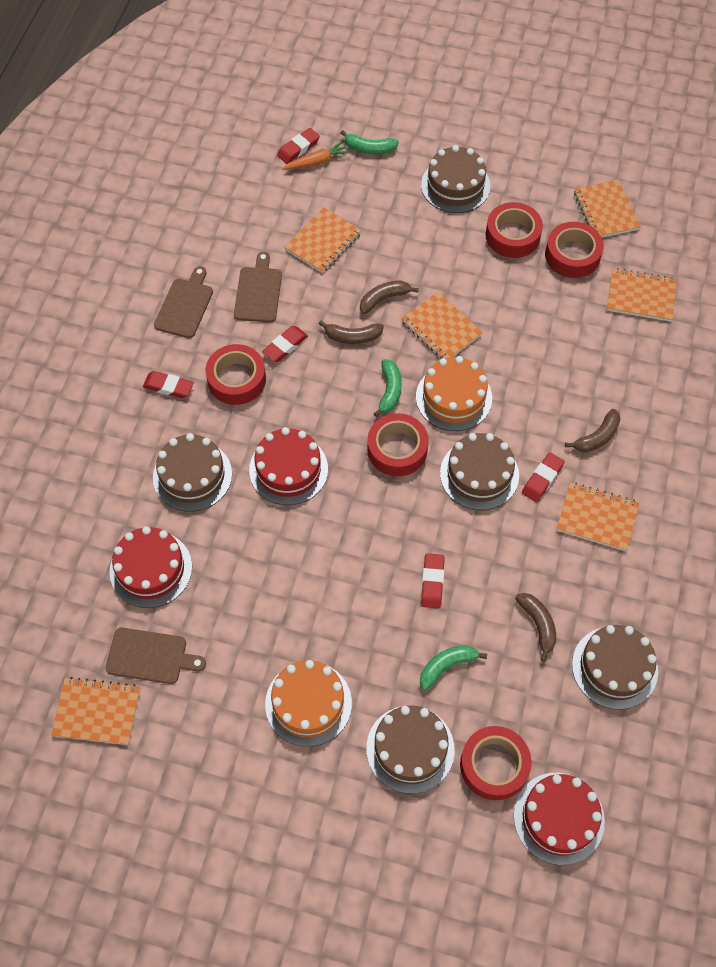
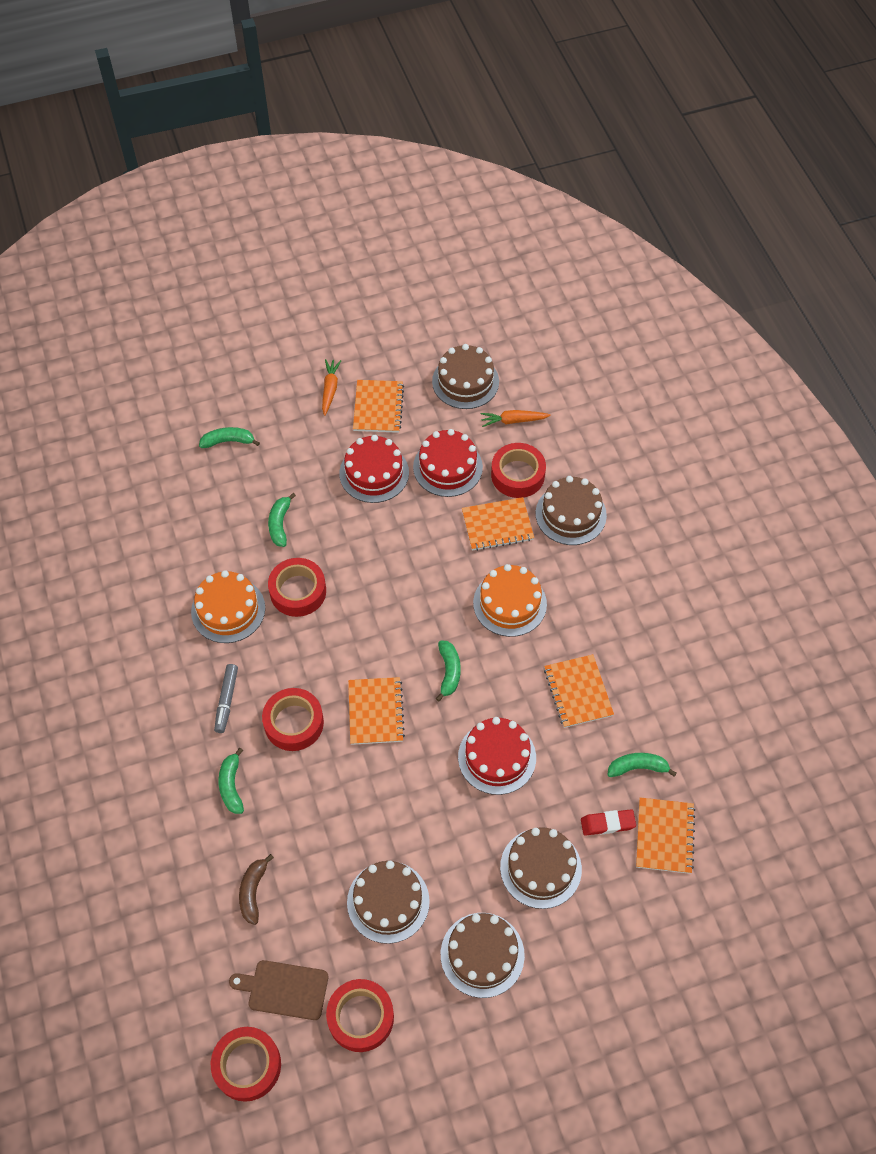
brown banana: [319,321,384,344] [360,281,419,314] [515,593,556,662] [565,409,620,452] = 4 -> [239,854,274,925] = 1
brown cutting board: [105,627,206,684] [154,266,213,338] [234,252,282,322] = 3 -> [229,960,328,1020] = 1
green banana: [340,130,399,154] [374,359,402,417] [420,645,487,690] = 3 -> [199,427,260,448] [219,748,244,814] [268,493,296,547] [436,640,461,702] [608,753,677,777] = 5
grey marker: none = 0 -> [214,664,238,733] = 1
orange carrot: [282,141,350,170] = 1 -> [322,359,341,416] [481,410,551,427] = 2
orange notebook: [51,677,140,745] [284,207,362,273] [401,292,483,359] [557,482,640,551] [574,179,641,238] [607,268,677,322] = 6 -> [348,677,405,745] [353,380,404,433] [462,497,534,551] [544,654,614,728] [636,798,695,874] = 5
red eraser: [143,371,194,398] [262,326,308,362] [277,128,320,164] [421,553,445,608] [522,452,565,502] = 5 -> [581,809,636,836] = 1

